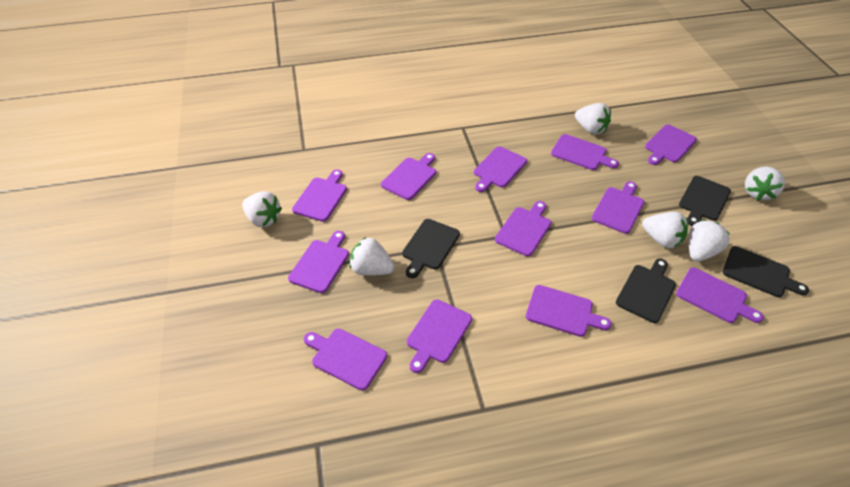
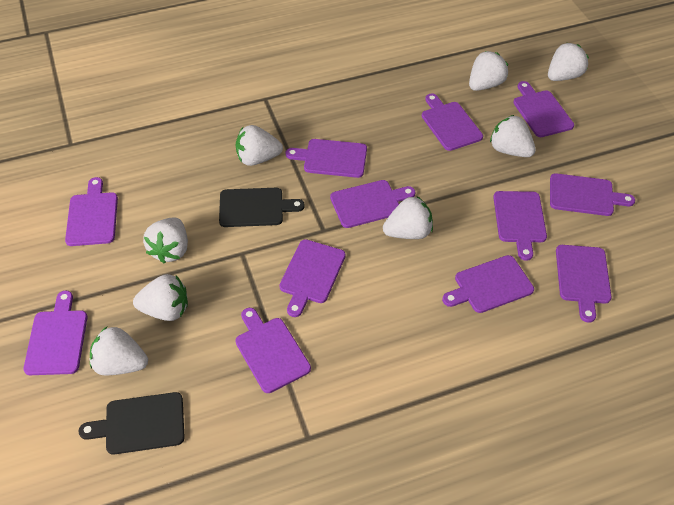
black cutting board: [402,219,460,278] [616,258,676,323] [679,176,731,226] [723,246,809,297] = 4 -> [78,392,185,455] [219,188,305,227] = 2
white strawberry: [242,191,282,227] [350,237,394,276] [575,103,611,135] [642,212,688,249] [689,220,730,262] [745,167,785,200] = 6 -> [90,327,148,376] [133,274,188,321] [143,218,188,263] [236,125,283,166] [383,197,433,239] [469,51,508,91] [490,115,536,157] [548,43,589,81] = 8

